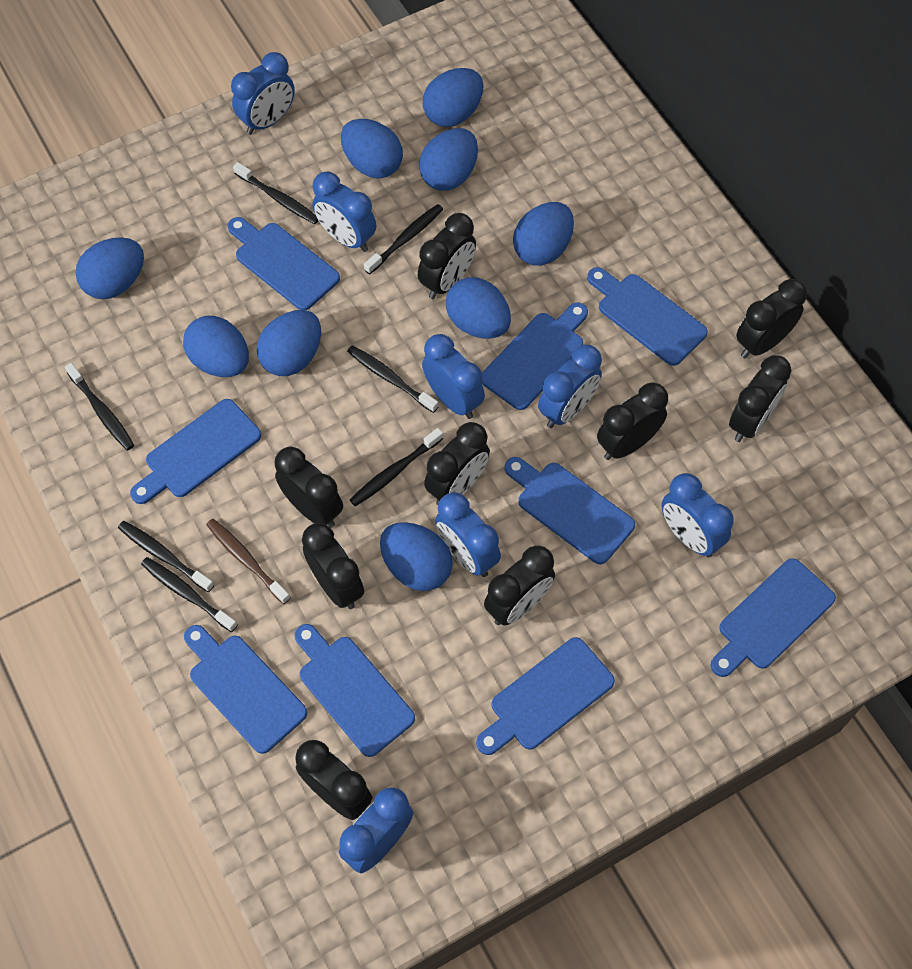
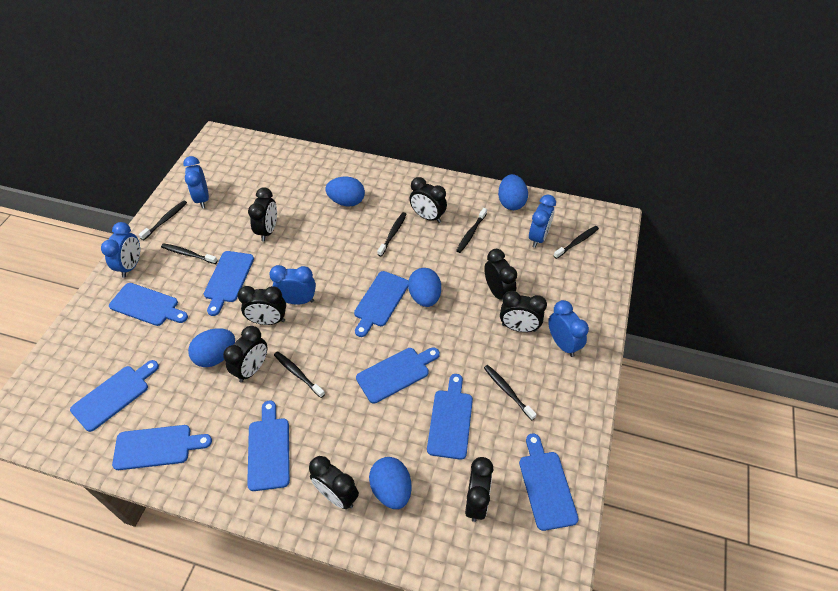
black clock: [275,447,343,528] [295,740,372,820] [302,523,364,609] [418,213,476,299] [424,422,490,505] [484,545,555,625] [597,382,668,460] [729,355,791,442] [736,279,807,358] = 9 -> [223,326,267,383] [238,286,286,325] [248,187,277,242] [309,456,359,509] [409,177,447,223] [465,457,494,522] [484,249,517,300] [500,291,547,332] = 8
blue clock: [231,52,295,135] [312,172,376,252] [339,788,414,873] [422,334,485,419] [435,492,501,577] [538,344,602,428] [661,473,734,557] = 7 -> [101,222,140,278] [183,156,209,208] [269,265,316,305] [529,194,556,248] [548,300,589,357] = 5
blue egg: [75,237,144,299] [183,316,249,377] [257,310,321,376] [341,119,403,179] [380,522,453,591] [419,128,478,191] [423,68,483,127] [446,277,511,339] [513,202,574,266] = 9 -> [188,328,235,367] [325,177,365,207] [369,457,411,509] [408,268,441,307] [498,174,528,210] = 5
brown toothbrush: [206,519,290,604] = 1 -> none = 0

